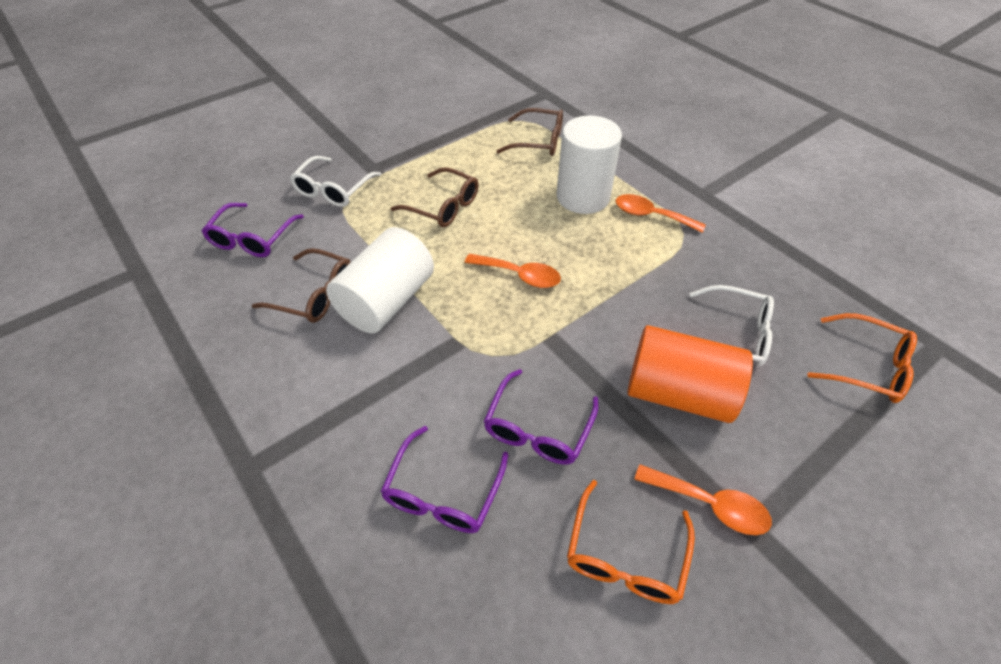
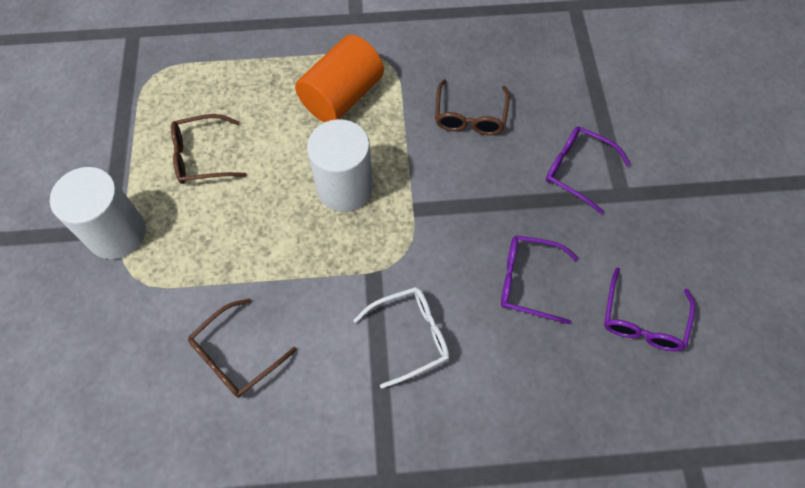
orange glasses: [567,480,695,604] [807,313,917,403] = 2 -> none = 0
orange spoon: [465,253,561,288] [615,194,706,233] [634,464,772,535] = 3 -> none = 0
white glasses: [290,156,382,207] [689,285,774,366] = 2 -> [353,287,450,389] = 1

